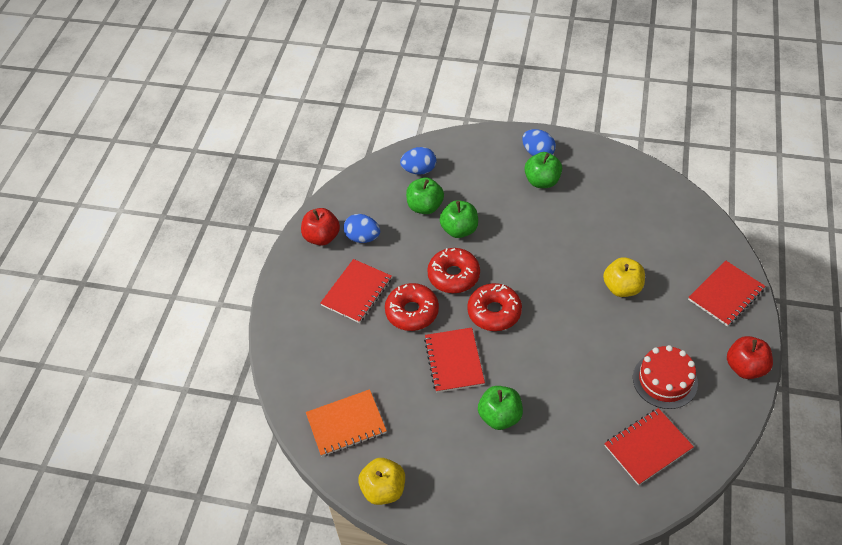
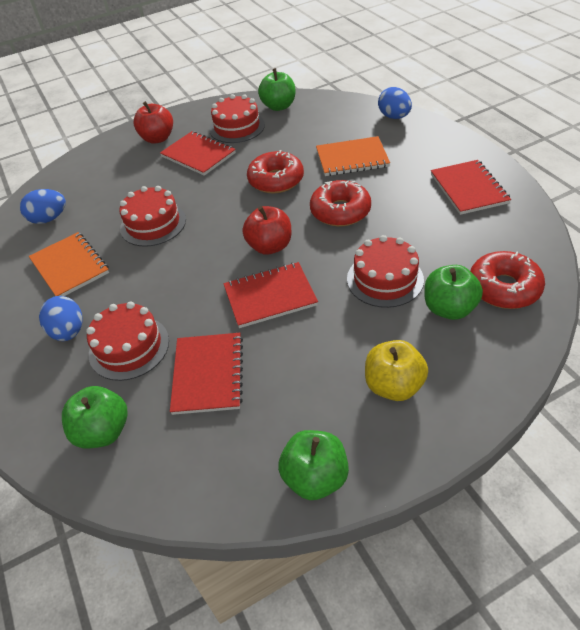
orange notebook: [306,389,387,456] = 1 -> [29,232,109,296] [316,136,390,176] = 2
red cake: [633,345,698,409] = 1 -> [86,301,169,381] [119,186,186,247] [209,94,265,143] [347,235,424,308] = 4
yellow apple: [358,458,405,505] [603,257,645,297] = 2 -> [365,340,428,401] = 1

